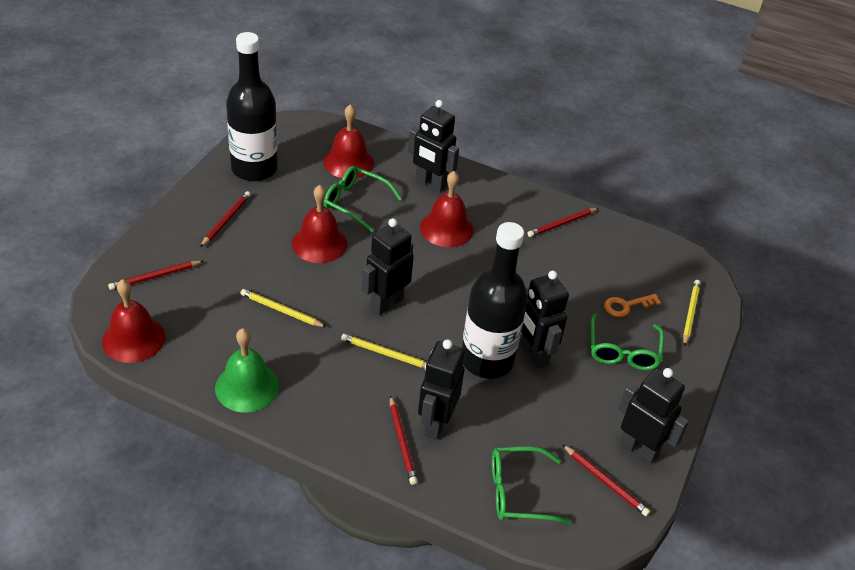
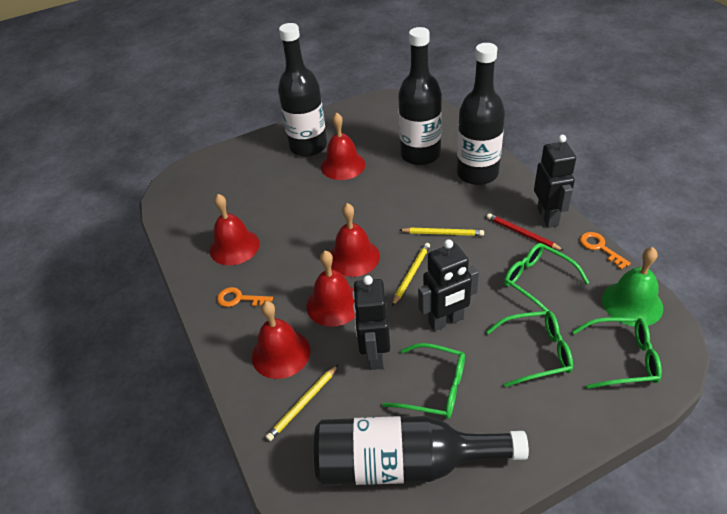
black bottle: [226,32,278,181] [462,222,528,379] = 2 -> [278,23,327,157] [314,416,529,486] [398,27,442,165] [457,43,505,185] = 4
black robot: [362,218,414,315] [408,100,459,192] [418,339,465,440] [520,271,569,369] [618,368,689,465] = 5 -> [352,275,390,370] [418,239,479,331] [534,135,576,228] = 3
green glasses: [324,166,402,232] [492,447,571,524] [591,314,664,370] = 3 -> [382,343,465,419] [486,311,573,387] [504,243,589,311] [572,317,662,389] = 4
orange key: [604,294,661,317] = 1 -> [217,287,273,307] [580,232,631,269] = 2
red bell: [102,279,165,363] [292,185,347,263] [323,104,374,178] [420,171,474,247] = 4 -> [210,194,260,265] [252,301,310,379] [307,251,355,327] [321,112,365,180] [330,203,380,277] = 5
red pencil: [108,261,203,290] [200,191,251,247] [390,395,418,485] [527,208,598,237] [562,444,650,516] = 5 -> [487,213,564,251] = 1

